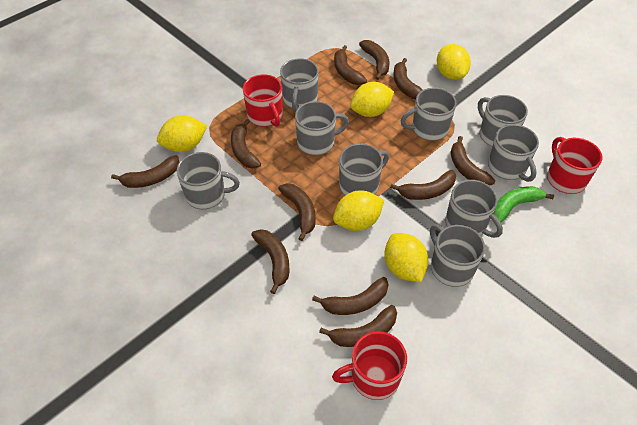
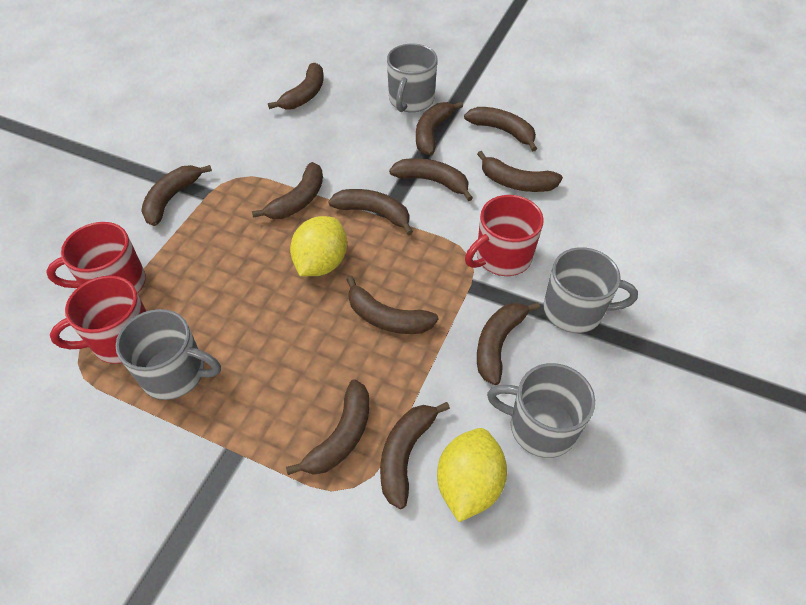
brown banana: [111,155,179,188] [231,119,261,169] [251,229,289,294] [278,183,316,241] [312,277,389,315] [319,305,397,347] [334,45,367,85] [359,40,390,80] [390,170,456,200] [393,58,423,99] [451,136,495,186] = 11 -> [141,165,212,226] [252,162,323,219] [268,63,324,109] [286,379,369,475] [328,189,413,235] [347,276,438,334] [380,402,450,509] [389,158,473,201] [416,102,463,155] [464,107,537,152] [477,151,563,192] [477,302,540,385] = 12
green banana: [493,186,554,222] = 1 -> none = 0
grey mug: [177,152,240,209] [280,58,319,112] [295,101,349,155] [339,144,389,195] [401,88,456,141] [430,225,485,287] [445,180,503,238] [478,95,528,147] [488,124,539,182] = 9 -> [116,309,221,400] [387,43,438,112] [487,363,595,458] [543,247,638,333] = 4
yellow lemon: [157,115,207,152] [333,190,384,231] [350,82,394,117] [384,233,428,282] [437,44,471,80] = 5 -> [290,216,347,276] [437,428,507,522] = 2

